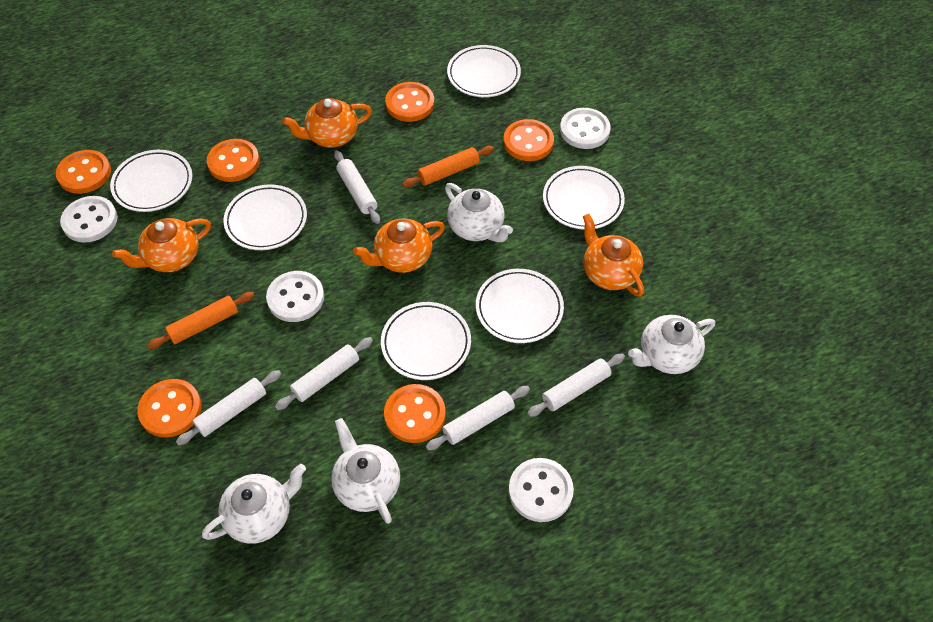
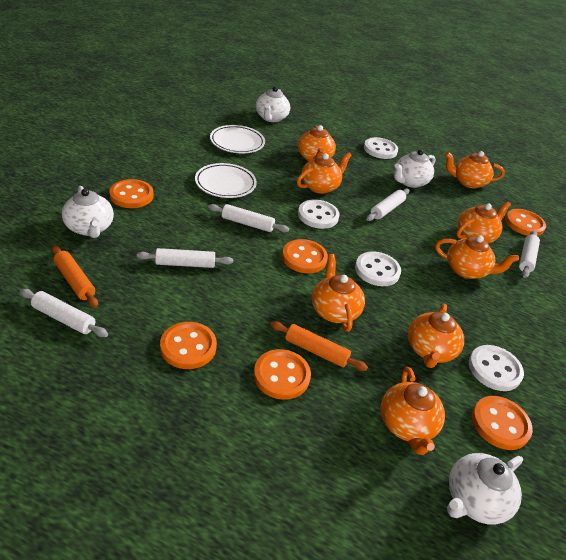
orange teapot: [112,218,211,272] [282,98,372,147] [353,218,445,273] [583,213,644,297] = 4 -> [297,152,352,194] [298,125,336,161] [312,254,365,332] [381,367,445,455] [408,304,464,368] [435,235,519,279] [445,151,505,188] [456,201,511,243] = 8
white plate: [110,150,192,212] [223,184,307,250] [381,302,471,380] [447,45,521,97] [476,269,564,343] [543,166,625,230] = 6 -> [195,163,257,198] [210,125,265,153] = 2

